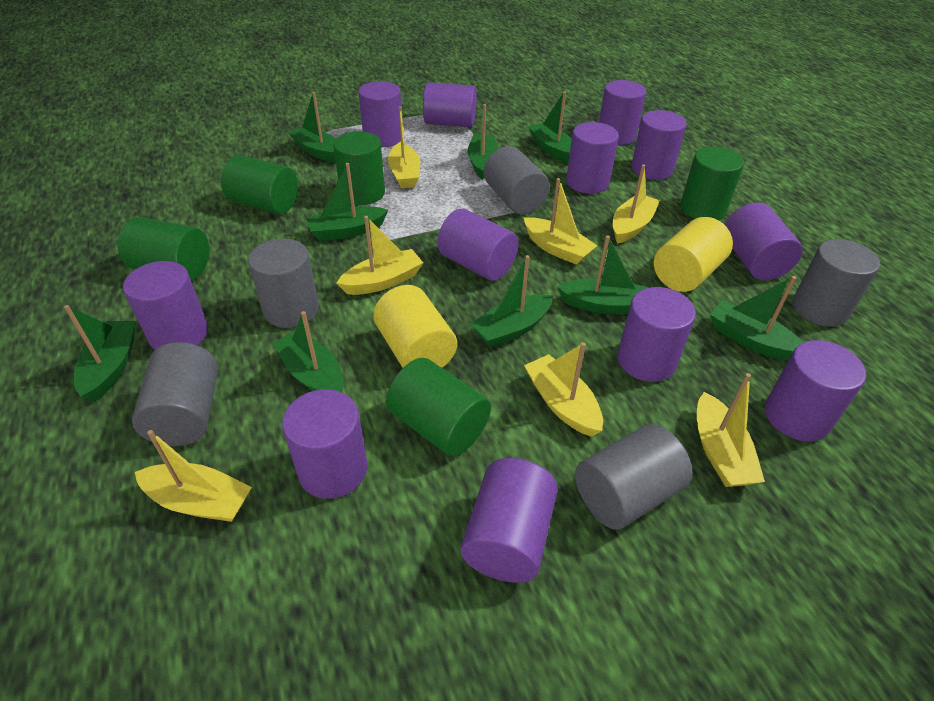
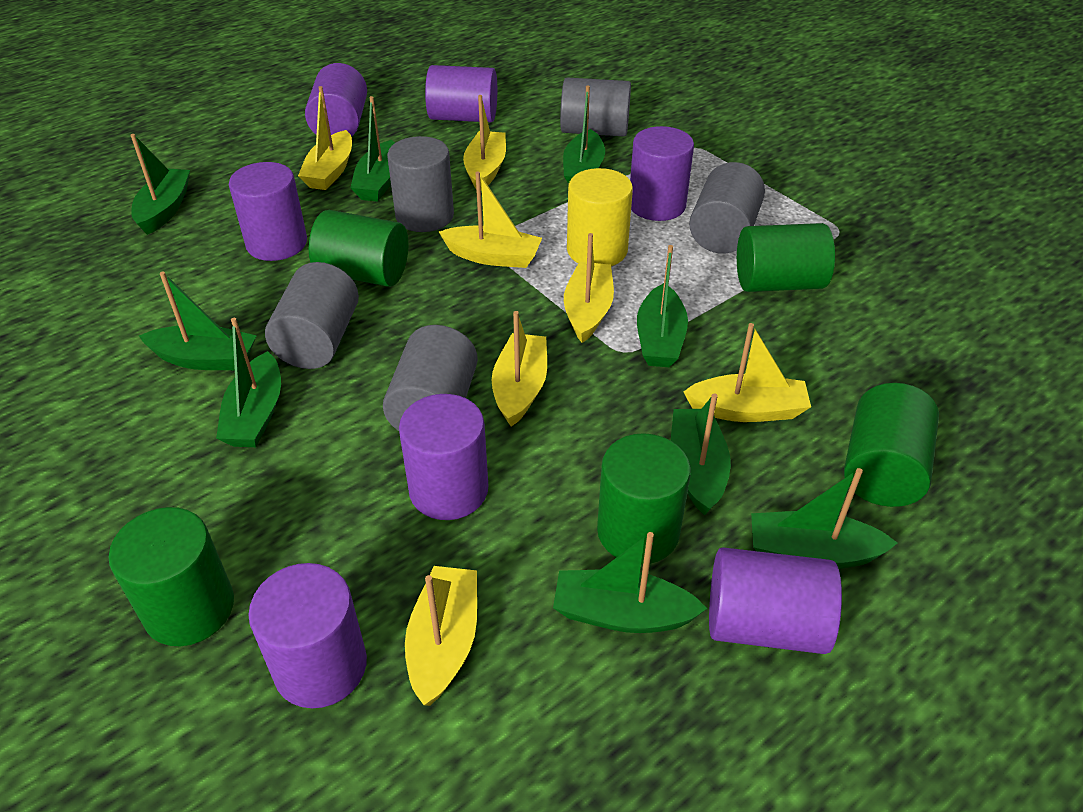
purple cylinder: [123,261,208,350] [282,389,367,499] [358,81,401,147] [423,82,477,127] [437,209,519,281] [461,458,558,583] [566,122,619,194] [599,80,646,145] [617,287,696,382] [631,110,687,180] [725,202,803,281] [765,340,866,442] = 12 -> [229,162,307,261] [248,563,367,708] [305,63,367,137] [399,394,488,520] [425,65,497,122] [630,126,694,221] [709,547,842,654] = 7
yellow cylinder: [373,285,457,368] [654,217,733,292] = 2 -> [567,168,633,266] = 1

